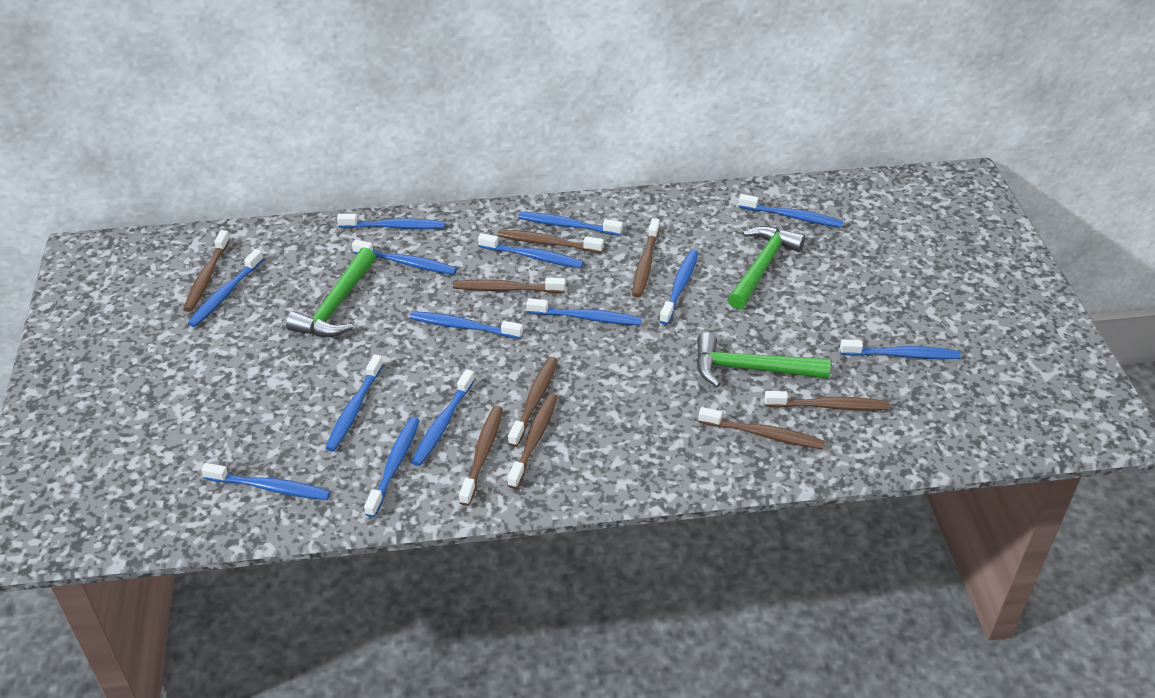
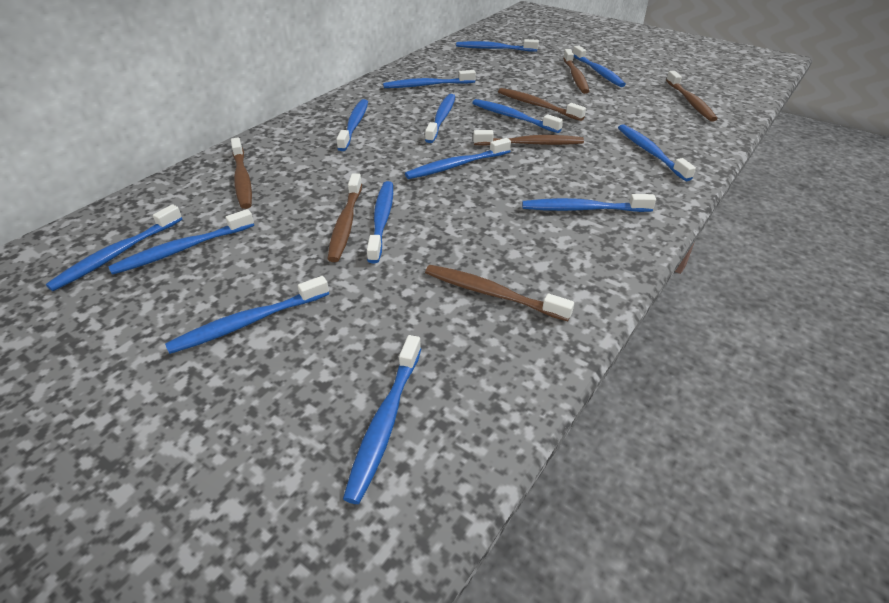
brown toothbrush: [183,230,230,312] [453,278,566,293] [459,406,503,506] [497,230,604,253] [507,393,558,489] [508,357,558,447] [632,218,660,297] [698,407,824,449] [764,391,890,411] = 9 -> [231,138,252,209] [327,173,362,262] [425,265,574,321] [473,130,584,146] [498,88,586,121] [563,49,589,94] [666,71,717,122] = 7
green hammer: [286,247,376,337] [696,332,830,387] [728,226,805,310] = 3 -> none = 0

